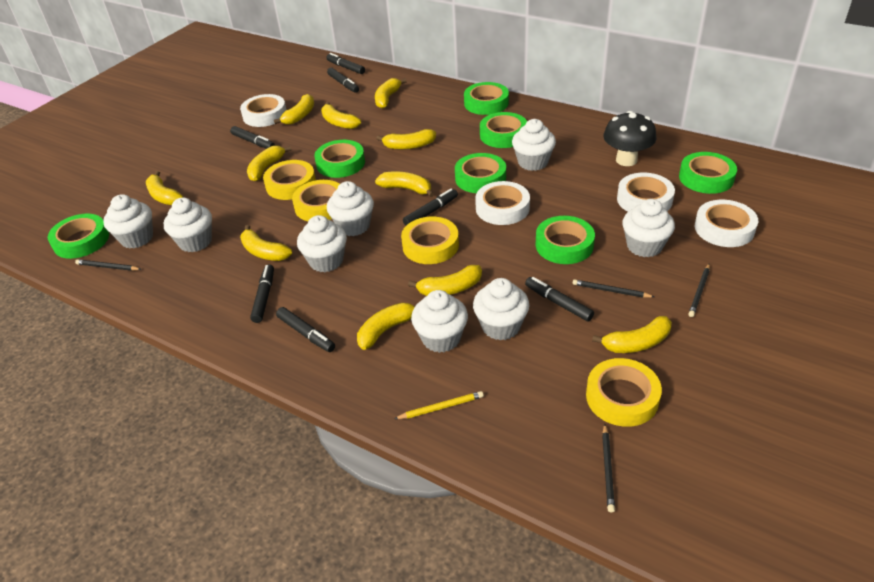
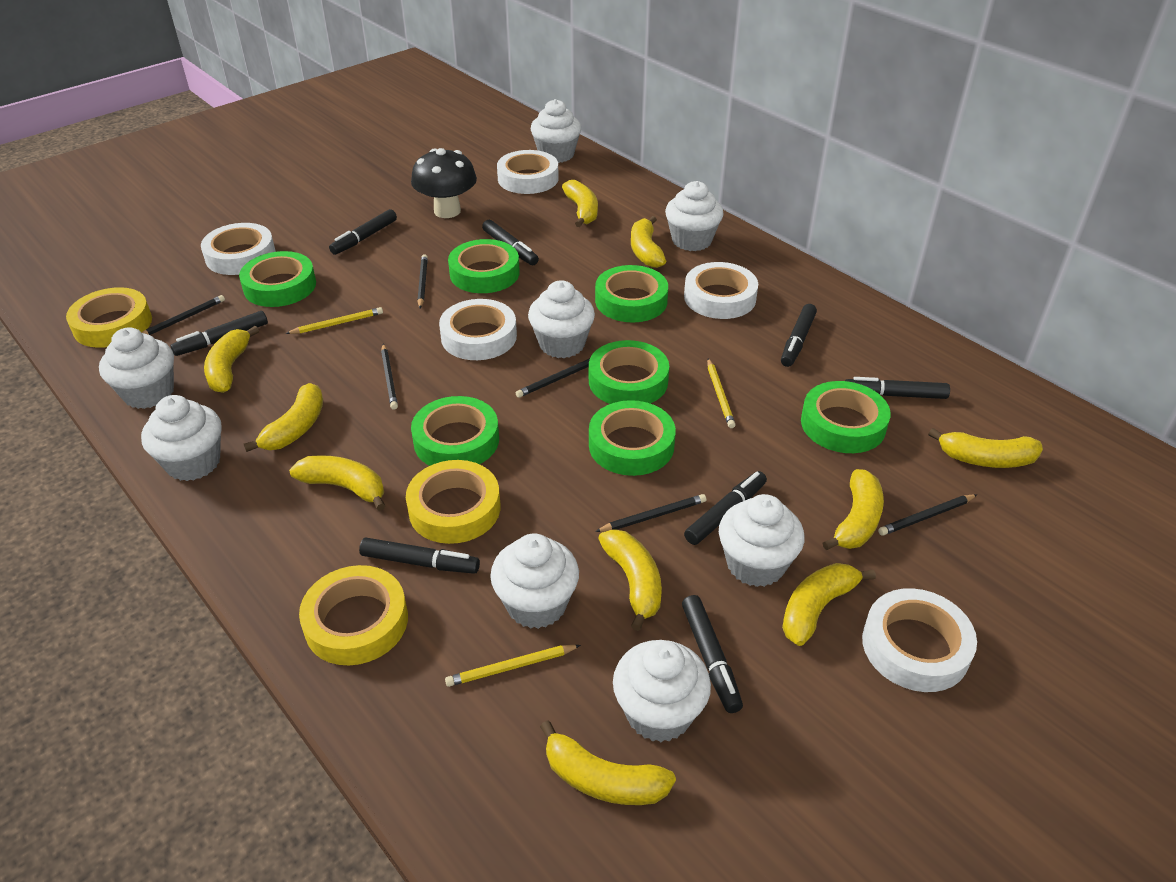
black marker: [230,126,275,149] [250,264,274,323] [276,307,335,352] [326,53,365,74] [327,68,359,93] [403,189,458,226] [525,277,594,321] = 7 -> [170,311,268,356] [329,209,397,255] [359,538,480,574] [482,220,539,265] [682,595,743,713] [684,471,767,545] [781,304,817,367] [845,377,950,399] = 8
black pencil: [75,259,141,271] [573,279,654,298] [602,424,615,512] [688,264,710,317] = 4 -> [141,295,225,335] [381,344,398,410] [418,254,428,308] [516,358,590,398] [595,494,706,532] [878,494,977,536] = 6
white tape: [240,94,286,127] [475,181,530,225] [617,173,675,212] [695,200,758,247] = 4 -> [201,223,276,275] [439,299,517,360] [497,150,559,194] [684,262,758,319] [862,588,977,692] = 5
yellow banana: [146,171,184,205] [240,225,292,261] [247,146,292,181] [274,94,314,125] [321,102,361,129] [357,302,415,350] [375,78,407,109] [375,171,434,197] [376,129,436,150] [408,265,482,296] [592,316,672,353] = 11 -> [204,326,259,393] [244,383,323,452] [289,455,386,511] [540,720,676,805] [562,180,598,227] [598,529,662,631] [631,216,666,268] [782,563,876,646] [823,469,884,550] [928,428,1043,468] = 10
yellow pencil: [394,391,484,419] = 1 -> [285,307,383,334] [445,645,581,687] [707,358,735,428] = 3
yellow tape: [263,160,316,200] [292,180,340,221] [401,217,459,264] [586,358,662,427] = 4 -> [66,287,152,348] [299,565,408,665] [406,460,500,544] = 3

